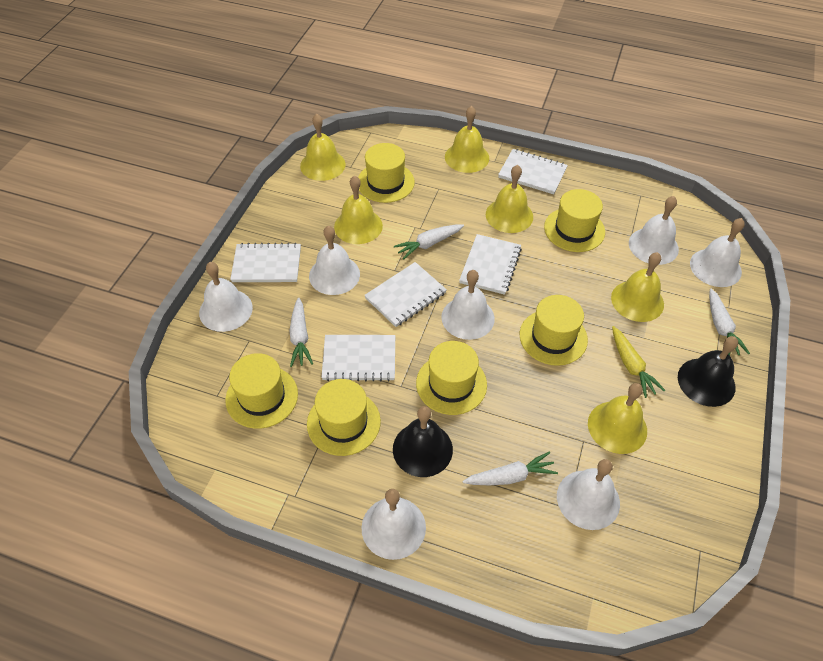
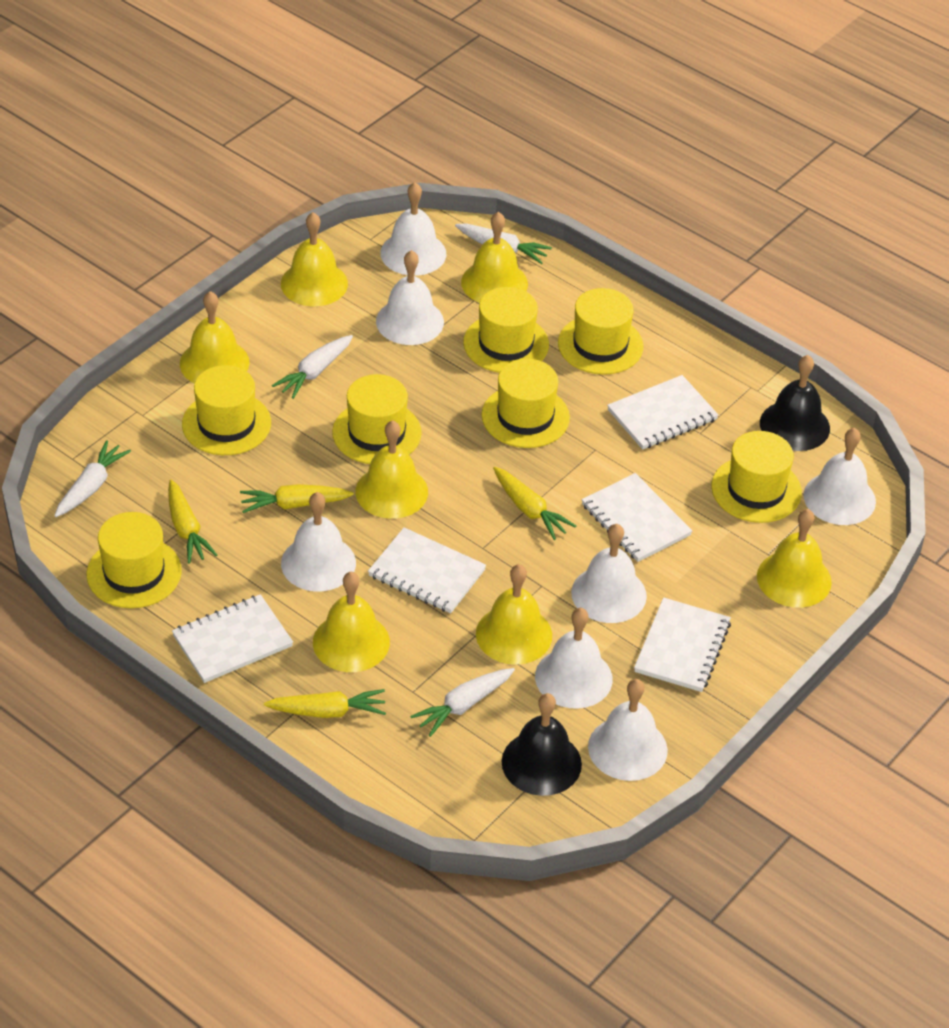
yellow bell: [300,114,345,181] [334,176,383,244] [445,106,489,173] [486,165,533,233] [588,383,647,454] [611,252,664,322] = 6 -> [180,291,250,383] [281,212,348,306] [313,572,390,672] [355,420,428,519] [461,212,528,303] [476,564,552,665] [757,509,832,608] = 7
yellow carrot: [612,326,666,398] = 1 -> [168,480,217,564] [240,484,354,513] [264,689,386,718] [493,467,576,540] = 4
yellow hat: [225,353,298,429] [307,379,381,456] [358,143,415,203] [416,341,487,415] [520,295,588,366] [544,189,605,252] = 6 -> [87,512,182,608] [182,365,271,455] [332,374,422,464] [463,287,549,373] [482,359,570,448] [558,288,643,375] [711,431,802,523] = 7

